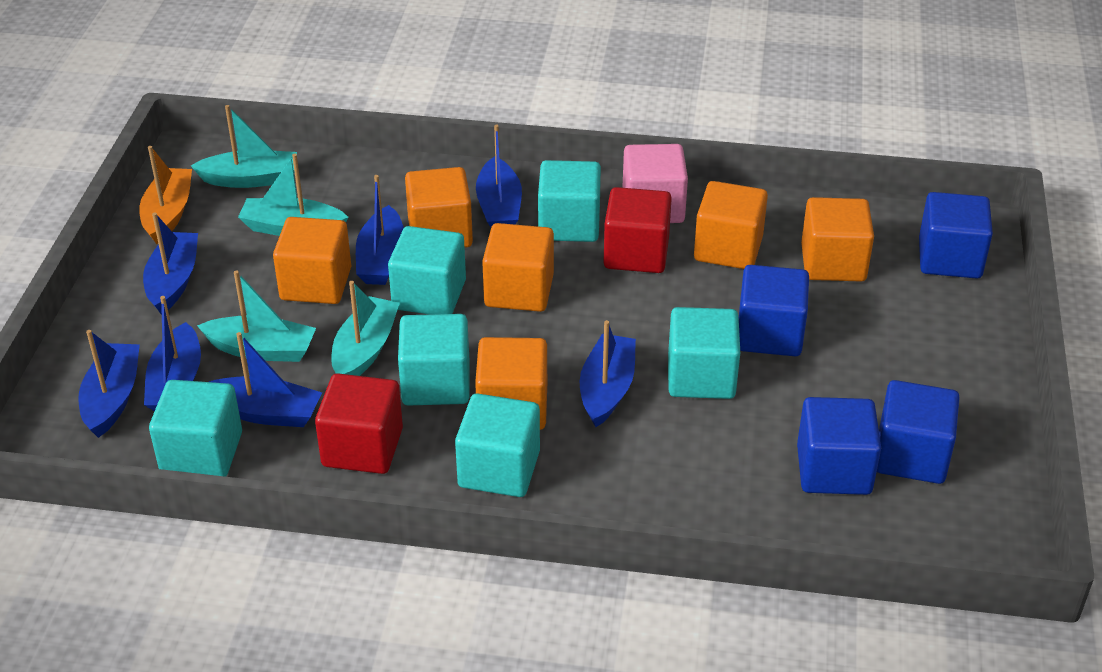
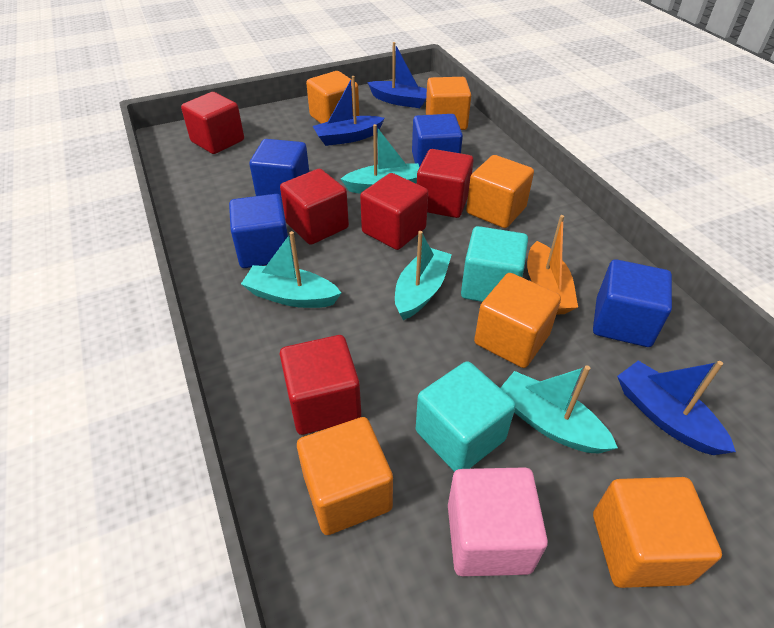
blue boat: [79,330,140,438] [143,212,198,315] [144,296,201,412] [209,332,322,427] [356,175,404,285] [476,124,522,227] [580,320,636,427] = 7 -> [313,76,385,146] [367,42,427,108] [617,361,736,455] = 3
red cube: [315,373,403,474] [603,187,672,273] = 2 -> [181,92,244,154] [280,169,349,245] [280,335,361,435] [360,173,428,250] [417,149,474,218] = 5
turquoise cube: [149,380,242,477] [388,226,466,314] [398,314,469,406] [455,393,540,497] [538,160,601,242] [668,307,740,399] = 6 -> [416,361,516,472] [461,226,528,302] = 2

